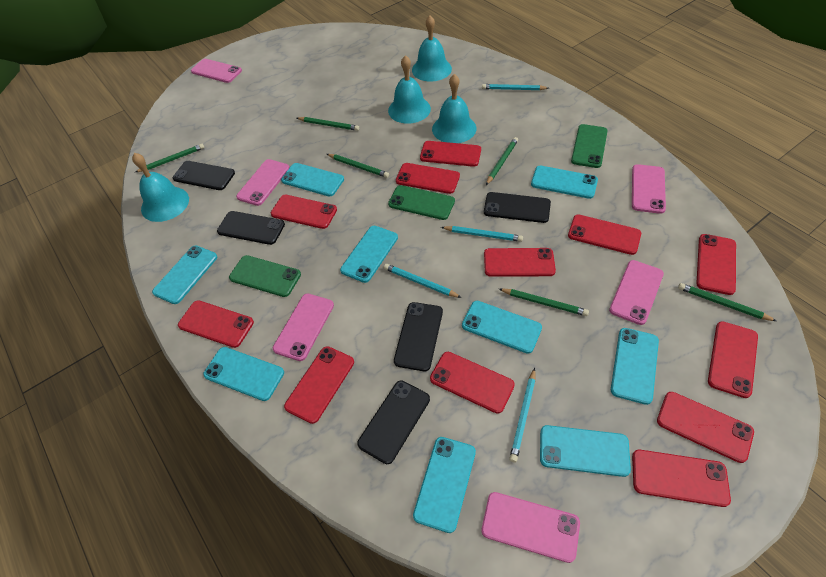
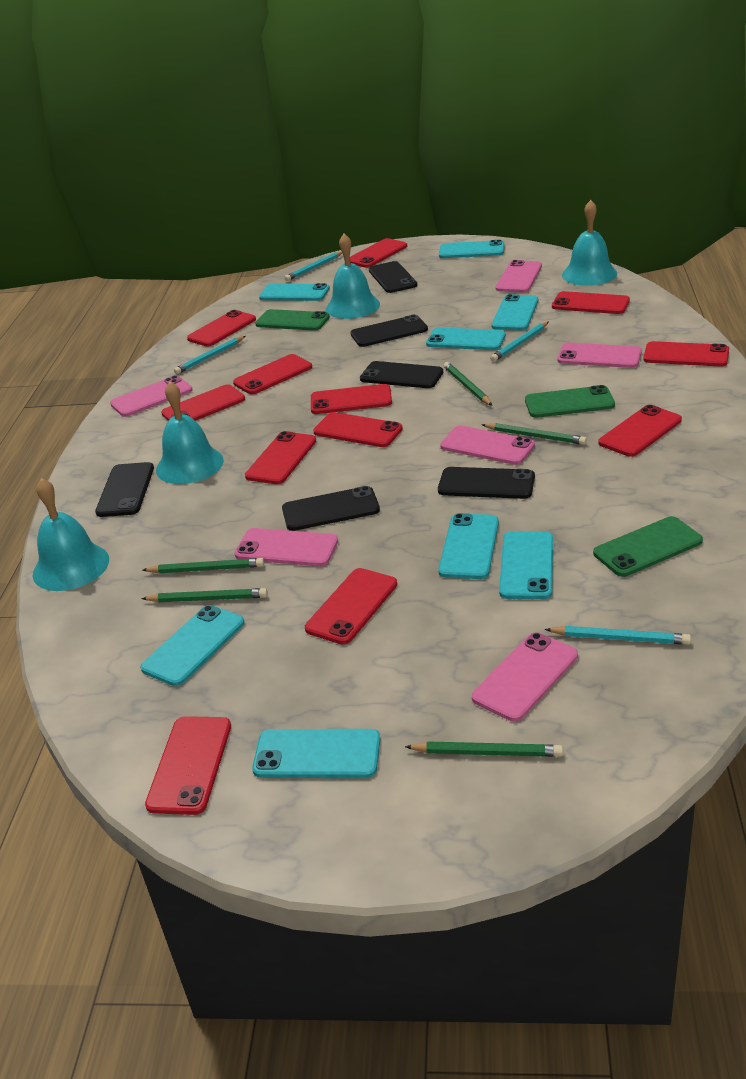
black phone: [173,161,235,190] [217,211,285,245] [357,380,430,464] [394,302,443,371] [484,192,551,223] = 5 -> [95,462,154,517] [282,486,380,531] [351,315,428,347] [360,361,443,388] [369,261,418,293] [438,467,535,499] = 6
green pencil: [136,144,205,172] [297,117,359,131] [327,154,389,178] [486,137,518,185] [499,288,589,316] [678,283,776,321] = 6 -> [141,588,268,602] [143,558,264,573] [405,741,563,757] [444,362,492,406] [481,423,587,445] = 5
turquoise phone: [152,246,217,304] [203,347,284,401] [281,163,344,196] [340,226,398,283] [413,437,476,533] [462,301,542,354] [531,166,598,199] [540,425,631,477] [611,328,659,405] = 9 -> [140,605,244,686] [252,729,380,778] [259,283,330,301] [426,327,506,350] [438,513,499,579] [439,240,504,258] [492,294,538,330] [499,531,553,599] = 8

